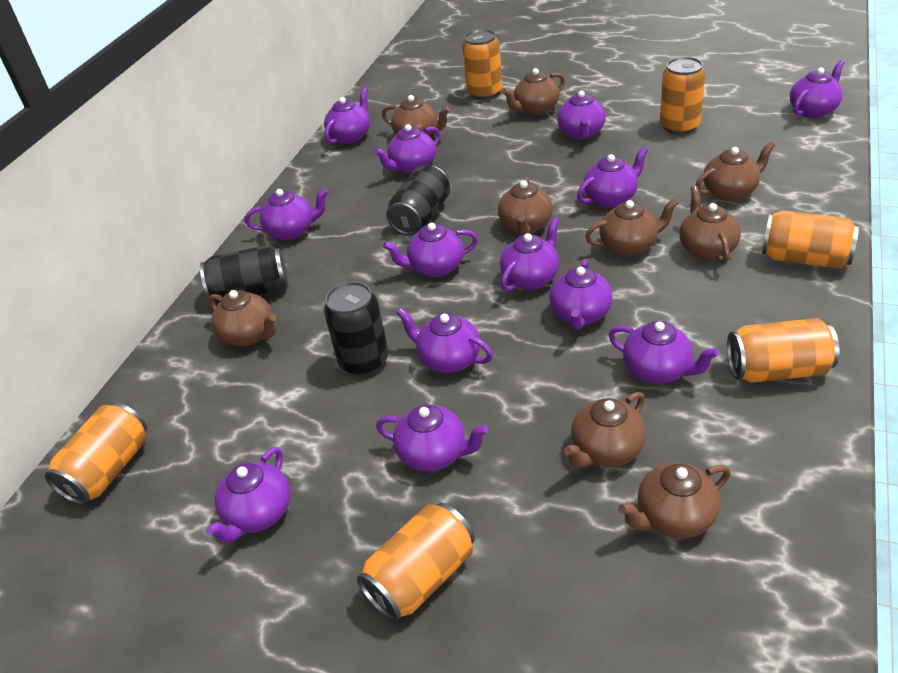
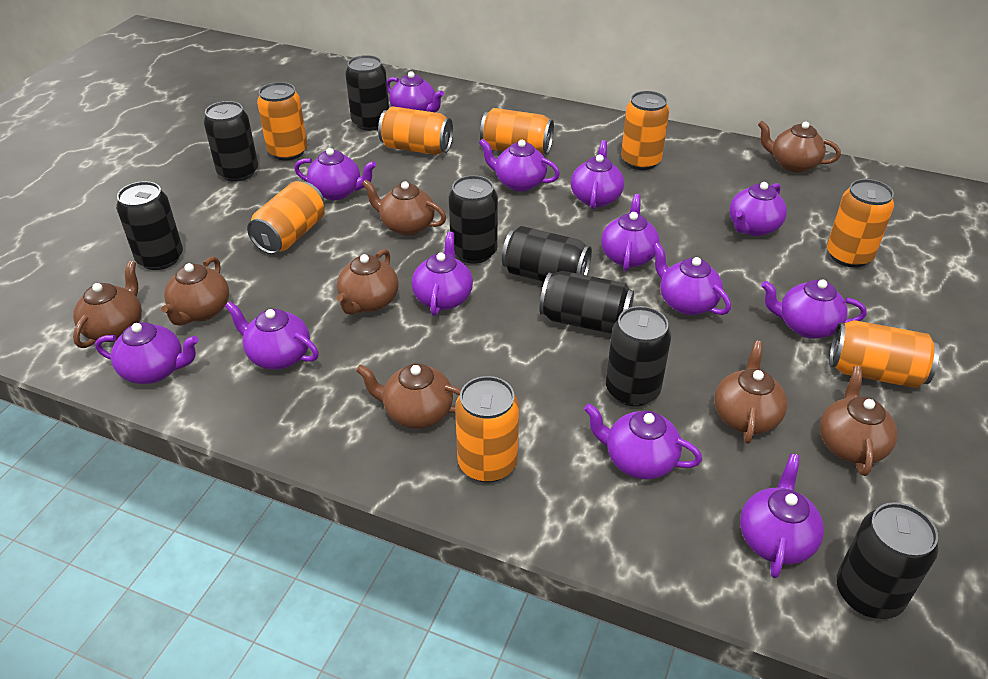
black can: [200,245,288,302] [324,281,388,376] [386,165,450,235] = 3 -> [116,181,183,270] [204,101,258,182] [345,55,389,131] [449,175,498,264] [502,226,592,282] [539,271,634,334] [606,306,671,407] [836,502,938,619] = 8
brown teapot: [208,290,276,346] [382,95,450,136] [498,177,553,236] [502,68,565,116] [564,392,646,468] [585,198,678,256] [618,463,731,538] [679,186,741,264] [695,142,775,201] = 9 -> [73,261,142,348] [161,256,229,326] [337,249,399,315] [356,364,461,429] [362,179,446,236] [714,341,788,444] [758,121,841,173] [820,366,897,476] = 8
orange can: [45,402,147,505] [357,503,475,622] [462,29,502,100] [660,57,705,134] [727,318,840,383] [762,210,859,269] = 6 -> [247,181,325,254] [257,82,308,161] [378,106,453,155] [455,376,519,482] [480,108,554,155] [621,91,669,170] [827,179,894,268] [829,320,939,388] = 8

